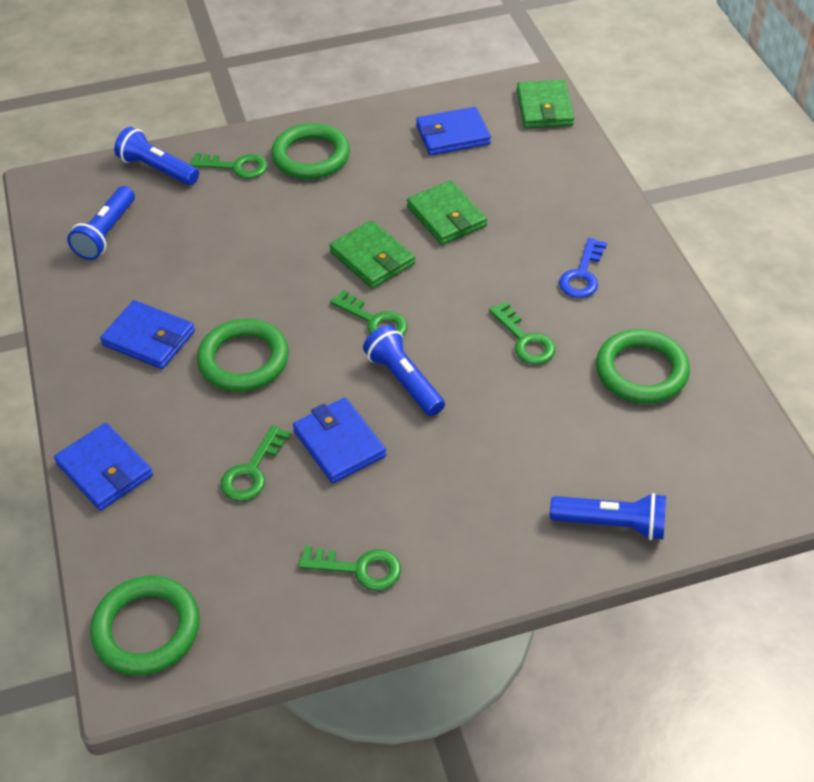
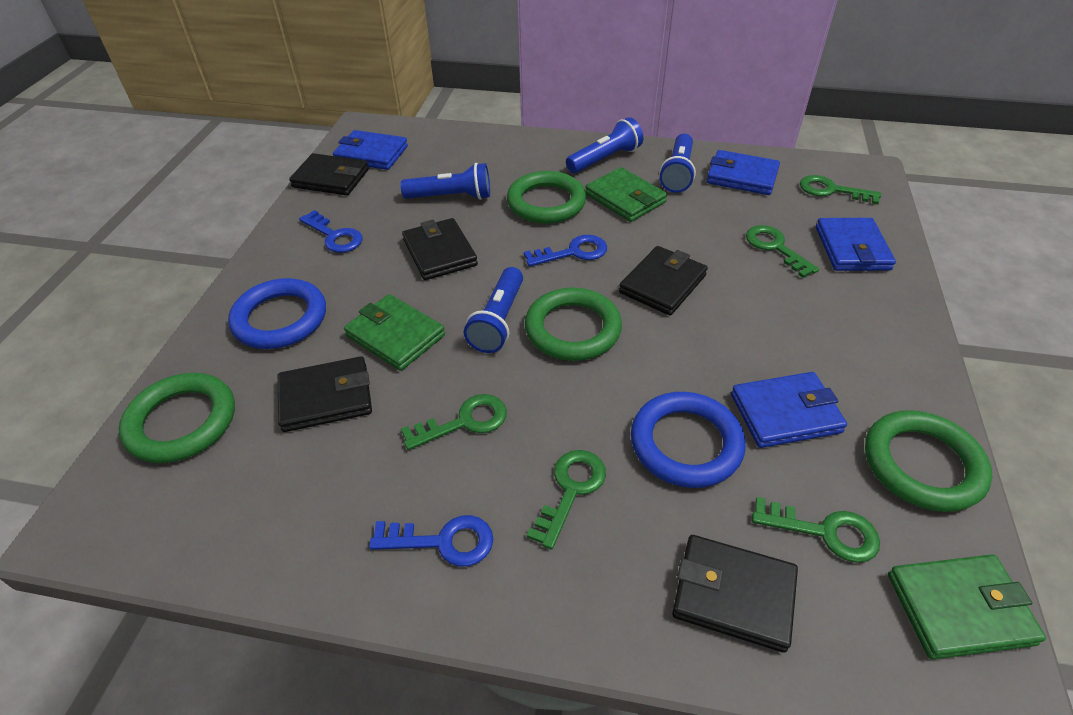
black wallet: none = 0 -> [278,356,372,432] [289,153,369,195] [402,218,478,280] [619,246,708,315] [672,535,798,653] = 5
blue key: [559,238,607,298] = 1 -> [299,210,363,253] [369,515,493,567] [524,235,607,267] = 3
blue ring: none = 0 -> [228,278,326,349] [631,392,746,488] = 2

